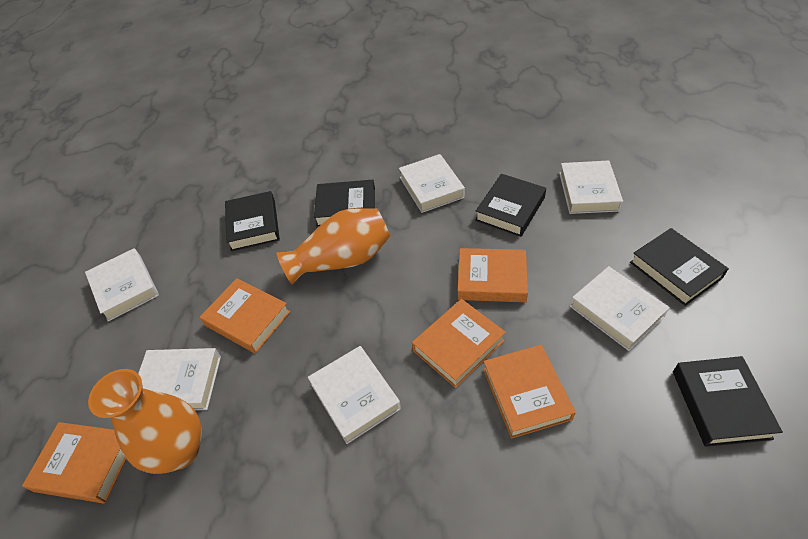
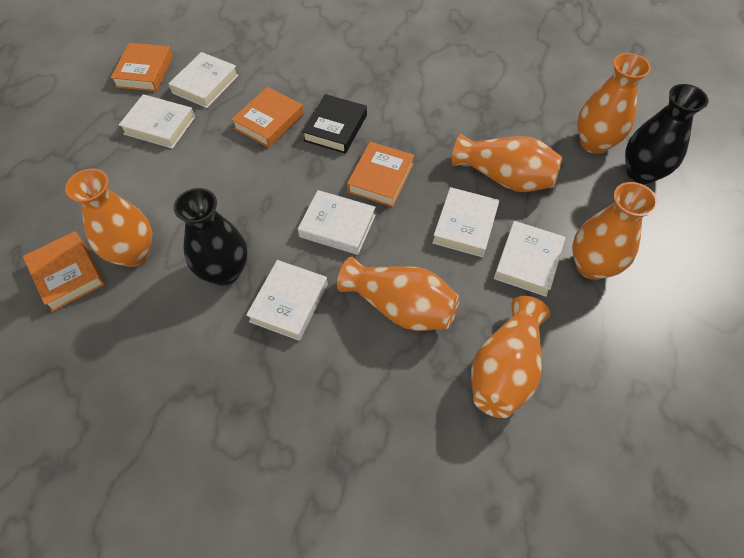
black book: [225,191,280,251] [314,180,375,227] [475,174,546,237] [630,228,729,306] [673,356,783,447] = 5 -> [302,94,367,154] = 1
black vase: none = 0 -> [174,188,248,286] [625,84,709,185] = 2
orange book: [22,422,126,503] [200,278,290,353] [412,299,506,388] [458,248,528,302] [483,345,576,439] = 5 -> [23,231,105,312] [111,43,173,92] [231,87,304,148] [347,142,415,207] = 4
orange vase: [88,369,202,474] [277,208,390,285] = 2 -> [65,168,152,267] [337,256,459,331] [452,134,562,192] [471,296,550,418] [572,182,658,280] [577,53,651,154] = 6

